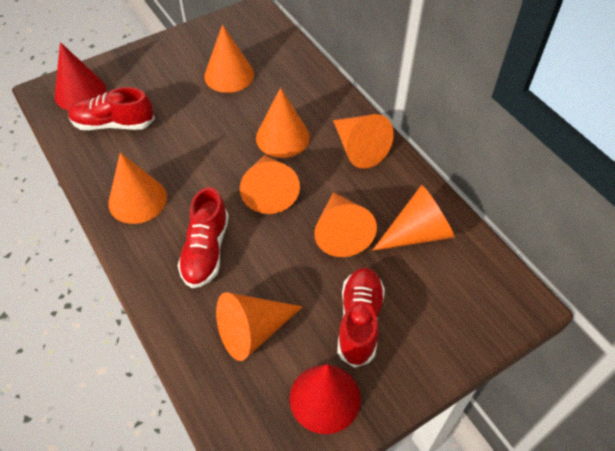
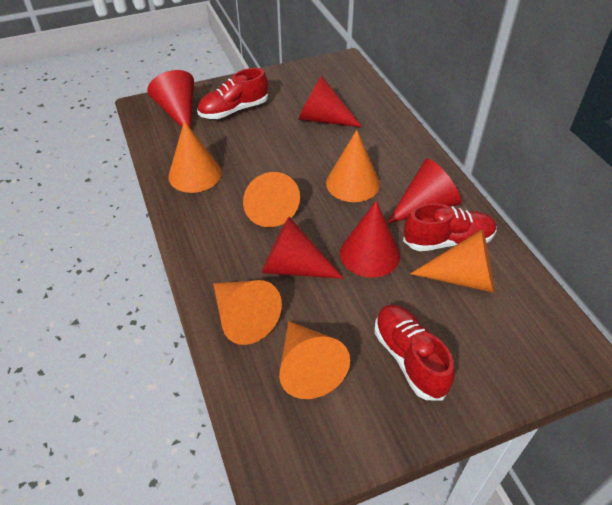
orange cone: [108,153,167,224] [204,24,254,93] [216,292,303,361] [240,155,300,214] [256,88,310,158] [314,192,377,257] [333,114,394,169] [372,185,455,251] = 8 -> [168,121,221,193] [213,280,282,345] [243,172,300,227] [279,321,350,399] [326,130,380,202] [410,229,494,293] = 6
red cone: [54,42,106,110] [290,364,361,434] = 2 -> [147,70,194,129] [261,217,344,279] [298,75,362,127] [340,201,400,278] [387,159,461,224] = 5

